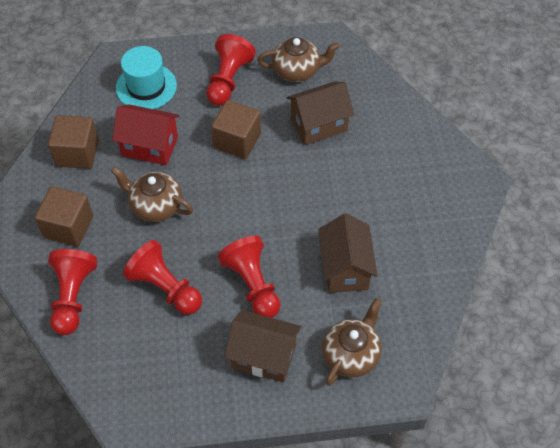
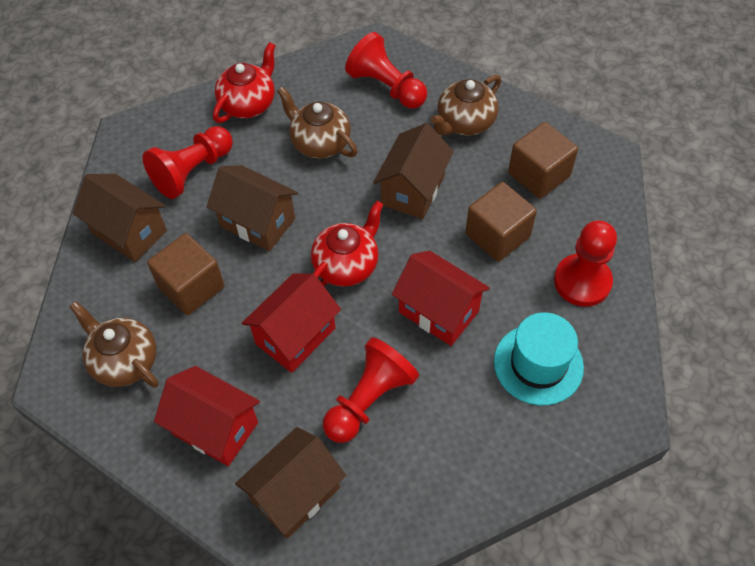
brown house: [225,310,301,383] [286,81,354,145] [318,213,378,293] = 3 -> [73,174,167,262] [207,165,298,251] [235,427,346,539] [373,123,454,219] = 4
red house: [112,104,179,165] = 1 -> [154,366,260,466] [242,273,341,373] [392,251,490,346] = 3
red teapot: none = 0 -> [213,42,276,123] [311,201,384,287] = 2

